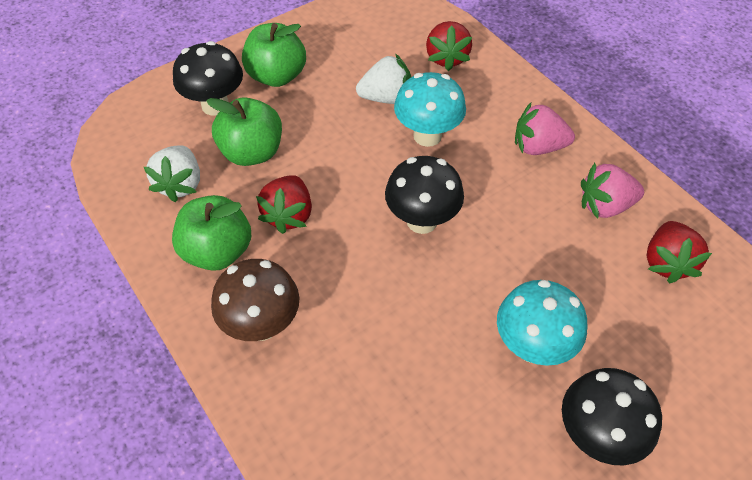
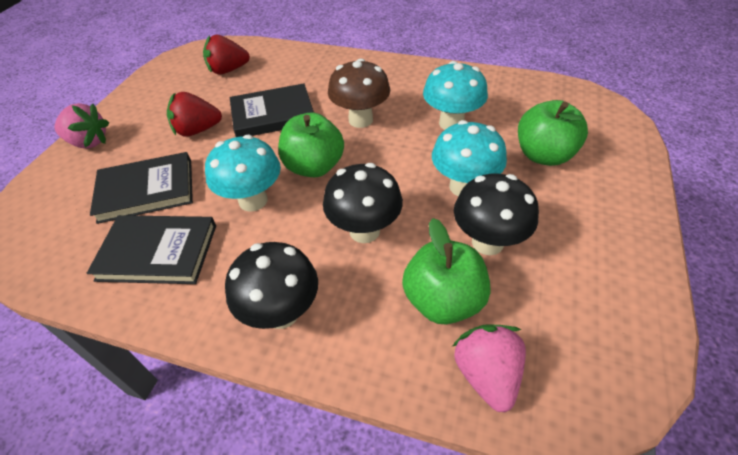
black book: none = 0 -> [87,215,216,284] [90,152,193,224] [230,83,314,137] = 3
red strawberry: [256,175,312,234] [426,21,472,71] [646,221,712,283] = 3 -> [167,92,222,137] [203,35,250,74] = 2
turquoise mushroom: [394,72,466,147] [497,280,587,366] = 2 -> [205,135,281,212] [423,61,488,130] [432,120,507,196] = 3
white strawberry: [144,145,200,202] [356,54,411,104] = 2 -> none = 0

